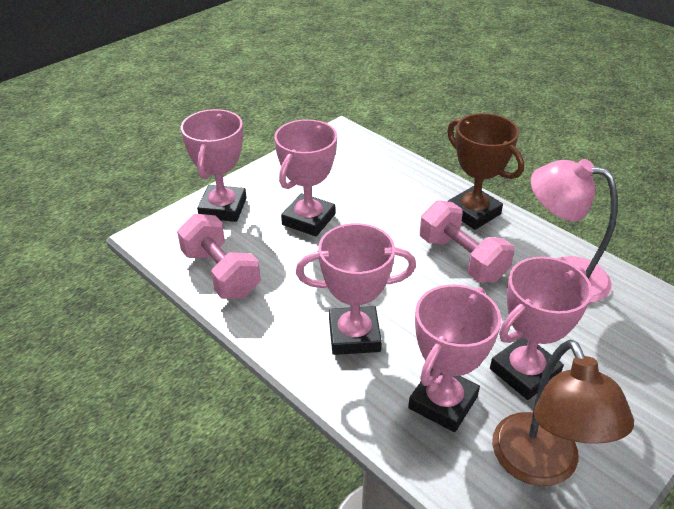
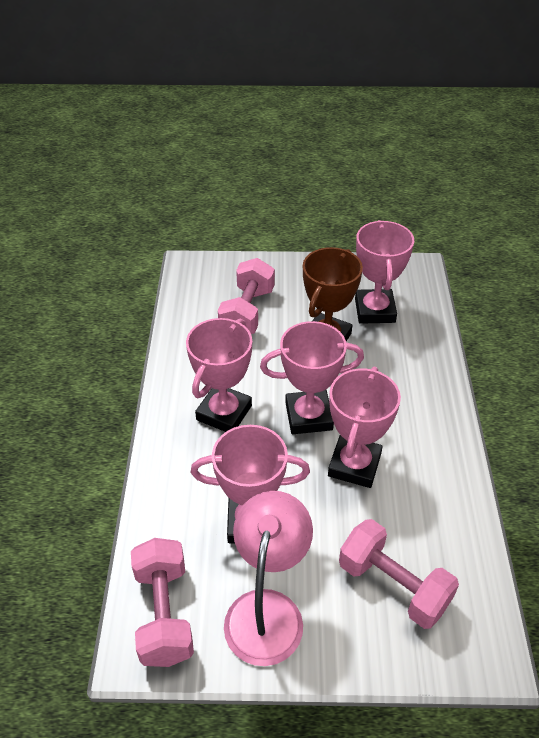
brown lamp: [492,339,634,486] = 1 -> none = 0
pink dumbbell: [177,214,261,299] [420,200,514,283] = 2 -> [131,538,194,667] [218,258,275,334] [339,519,459,629] = 3

